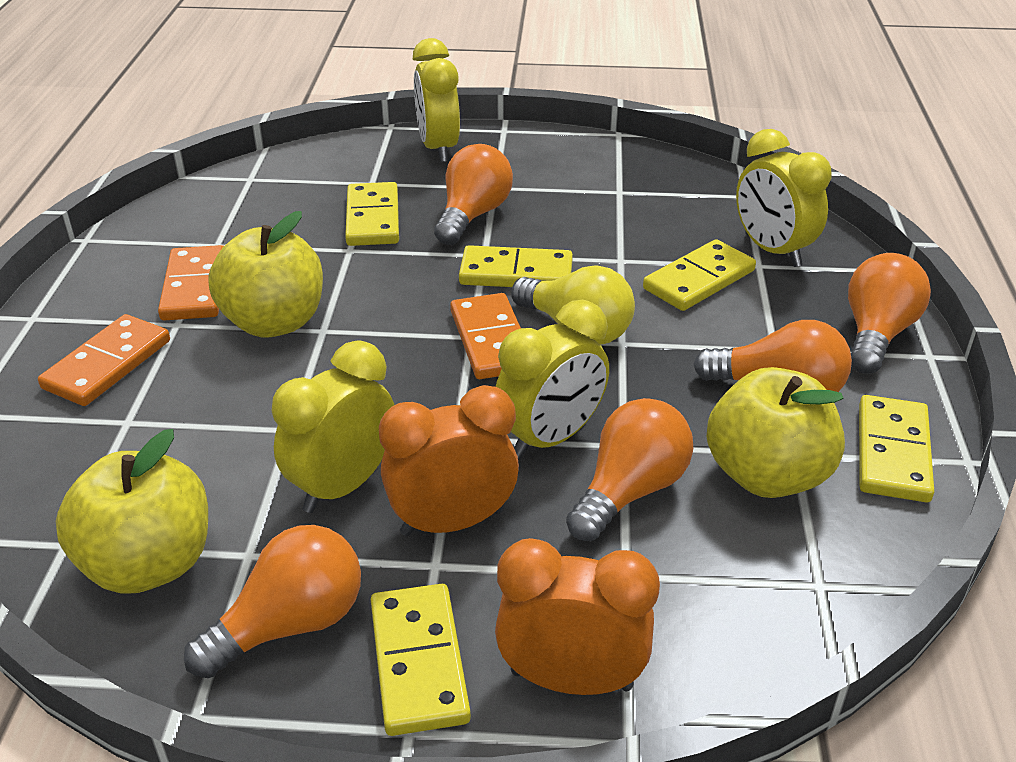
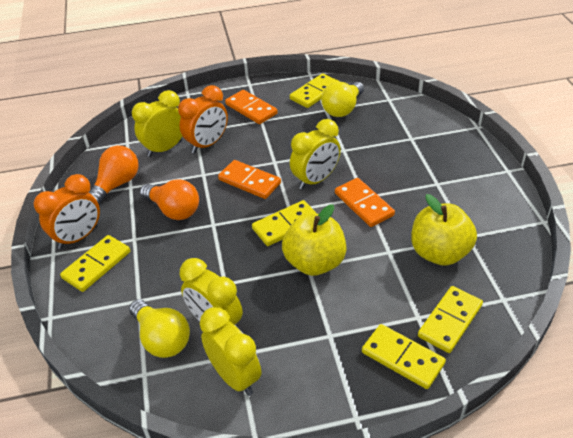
orange light bulb: [184,525,361,678] [434,144,513,245] [566,398,693,541] [693,320,852,392] [848,253,931,374] = 5 -> [89,145,139,204] [140,179,199,220] = 2
yellow apple: [56,429,208,594] [208,211,323,338] [707,367,845,498] = 3 -> [282,204,347,276] [411,194,477,266] = 2
yellow light bulb: [511,265,635,345] = 1 -> [129,300,190,358] [321,82,364,117] = 2

